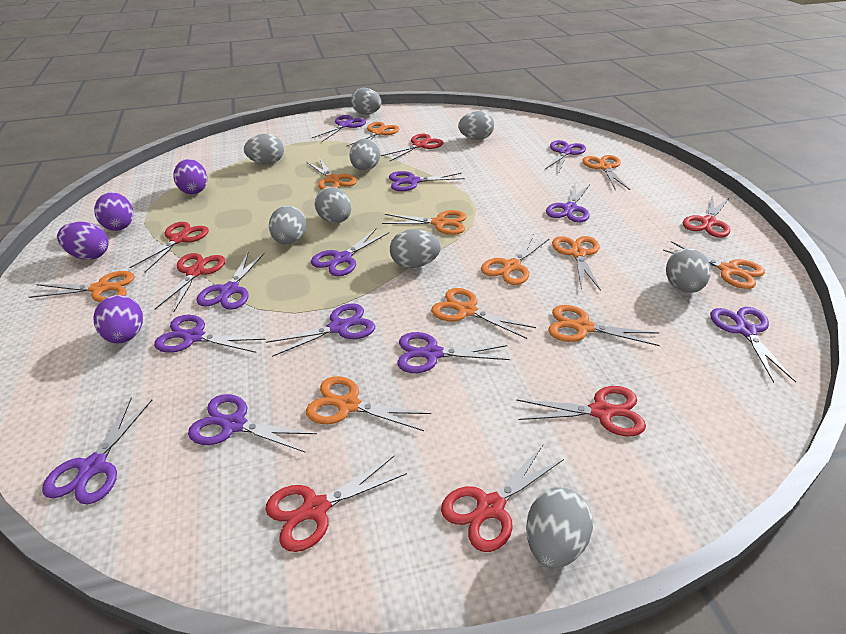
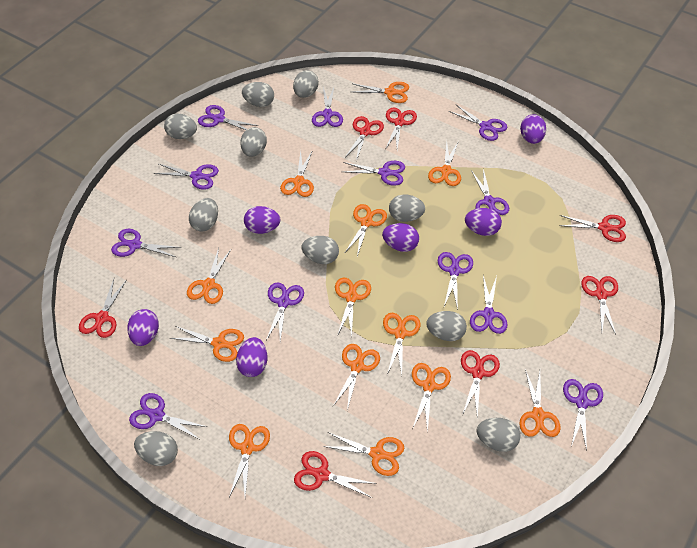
grey egg: [244,134,284,164] [269,206,306,245] [315,187,352,223] [349,139,380,171] [351,88,382,115] [390,229,441,268] [458,111,494,140] [526,487,593,568] [666,248,711,293] = 9 -> [134,431,178,466] [164,114,197,139] [189,198,218,232] [240,127,267,157] [242,82,274,107] [293,70,319,98] [302,236,339,264] [389,195,425,222] [426,311,467,341] [476,418,521,452] = 10
orange scissors: [29,271,135,302] [306,158,357,190] [306,376,431,431] [346,122,399,147] [382,210,467,235] [431,288,536,339] [481,235,550,285] [548,305,660,346] [552,236,601,291] [583,155,630,190] [663,241,765,289] = 11 -> [170,326,244,362] [187,248,231,304] [229,424,270,497] [280,150,314,197] [323,432,404,476] [333,344,380,411] [335,277,371,337] [345,204,387,256] [352,82,409,103] [383,313,421,375] [412,363,451,433] [428,141,461,186] [519,369,561,437] = 13
purple egg: [57,222,109,260] [93,295,143,344] [94,192,133,231] [173,159,207,194] = 4 -> [127,309,159,346] [236,337,268,377] [244,206,280,234] [382,223,419,252] [465,208,502,236] [520,114,546,144] = 6

